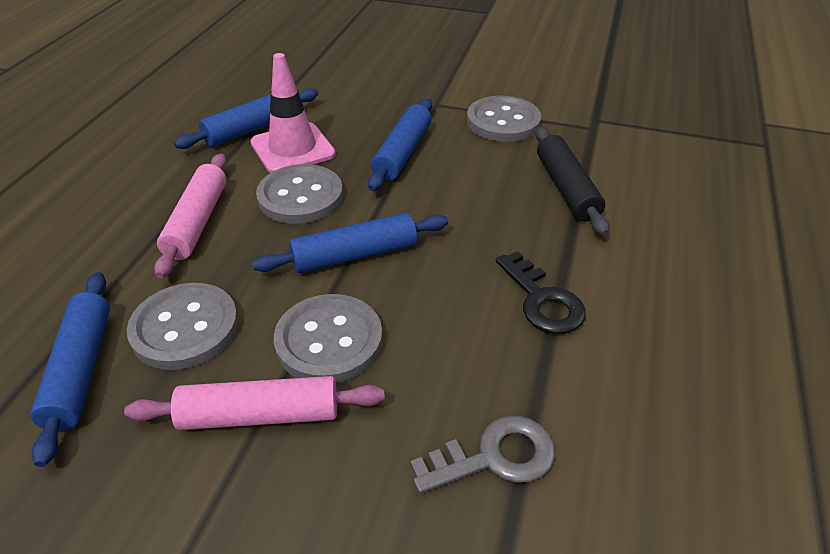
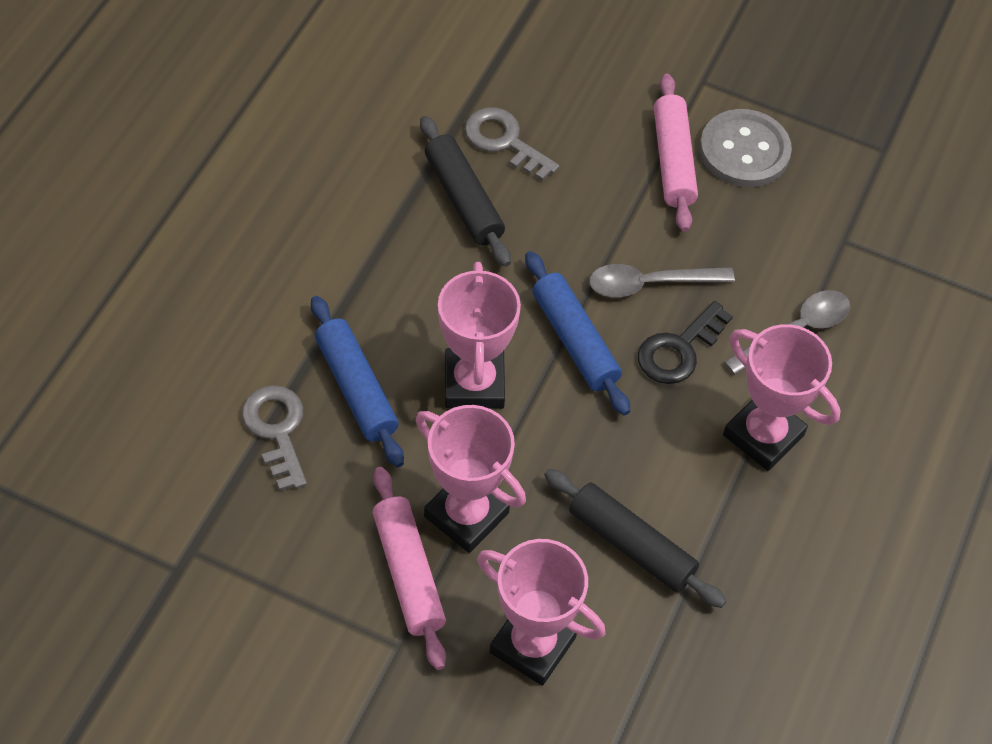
black rolling pin: [535,127,610,236] = 1 -> [420,116,511,267] [544,469,726,608] = 2
blue rolling pin: [30,272,110,467] [174,88,318,149] [252,213,449,273] [368,99,432,191] = 4 -> [311,296,404,467] [525,251,630,415] = 2
grey button: [127,283,238,370] [256,164,343,224] [274,294,383,383] [467,96,541,142] = 4 -> [700,109,792,187] = 1
grey key: [410,416,555,494] = 1 -> [242,385,307,491] [465,107,559,181] = 2
grey spoon: none = 0 -> [589,264,735,297] [724,290,850,375] = 2
pink traffic cone: [250,53,336,173] = 1 -> none = 0
pink trophy: none = 0 -> [416,405,526,553] [438,262,521,409] [477,539,605,686] [723,324,841,471] = 4

